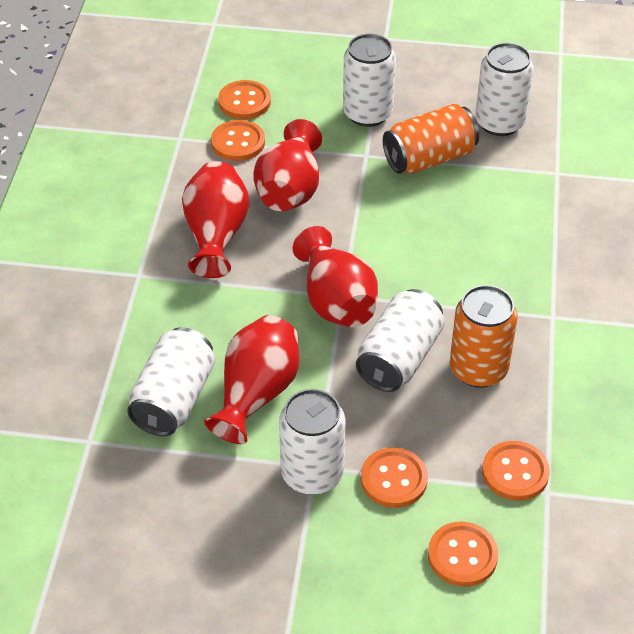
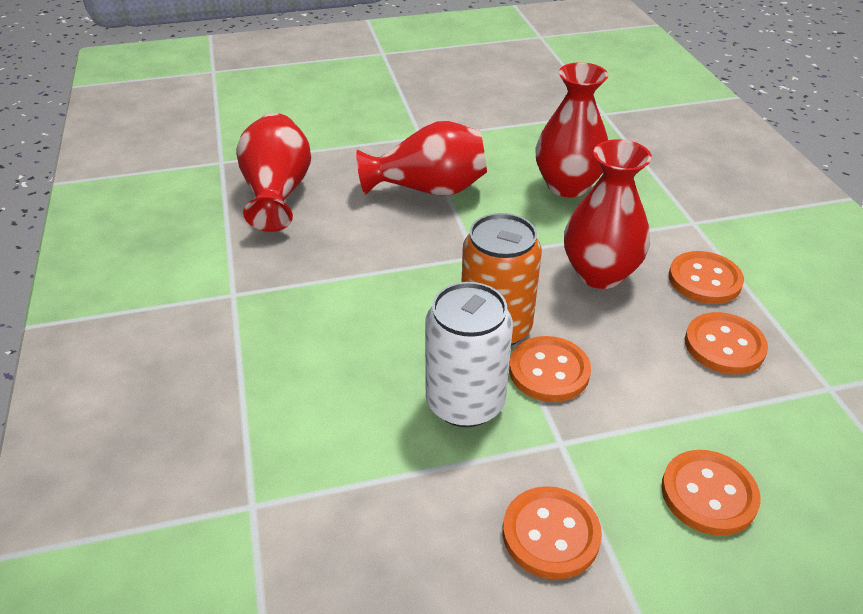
orange can: [383,104,479,174] [450,285,518,388] = 2 -> [462,213,542,346] = 1
white can: [127,327,215,436] [279,389,346,495] [343,34,396,127] [356,289,445,392] [475,43,534,136] = 5 -> [425,282,513,427] = 1

